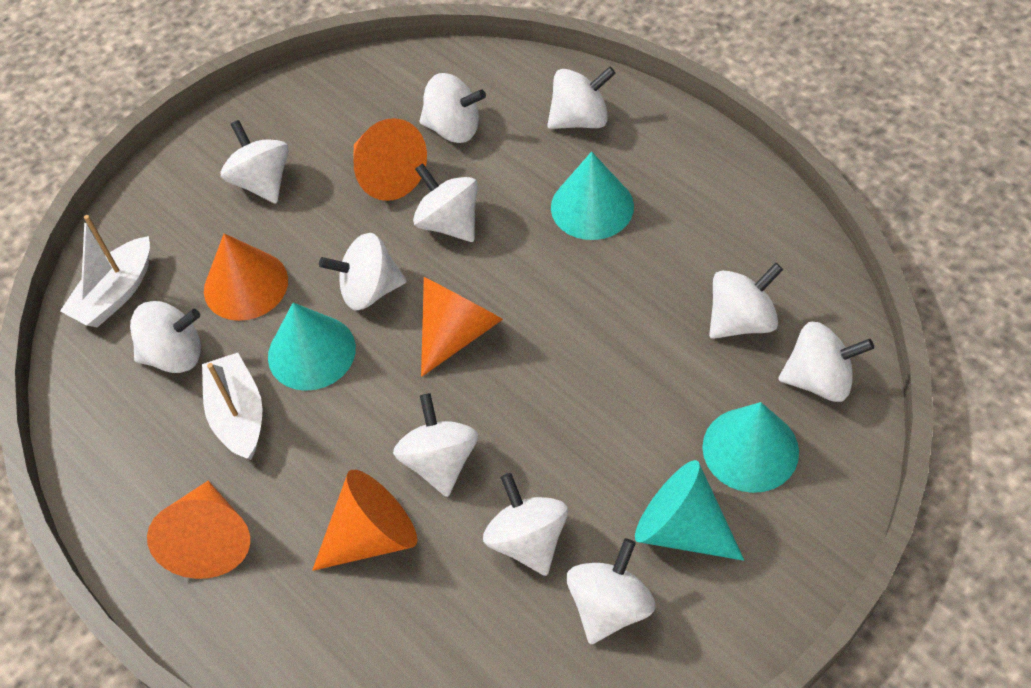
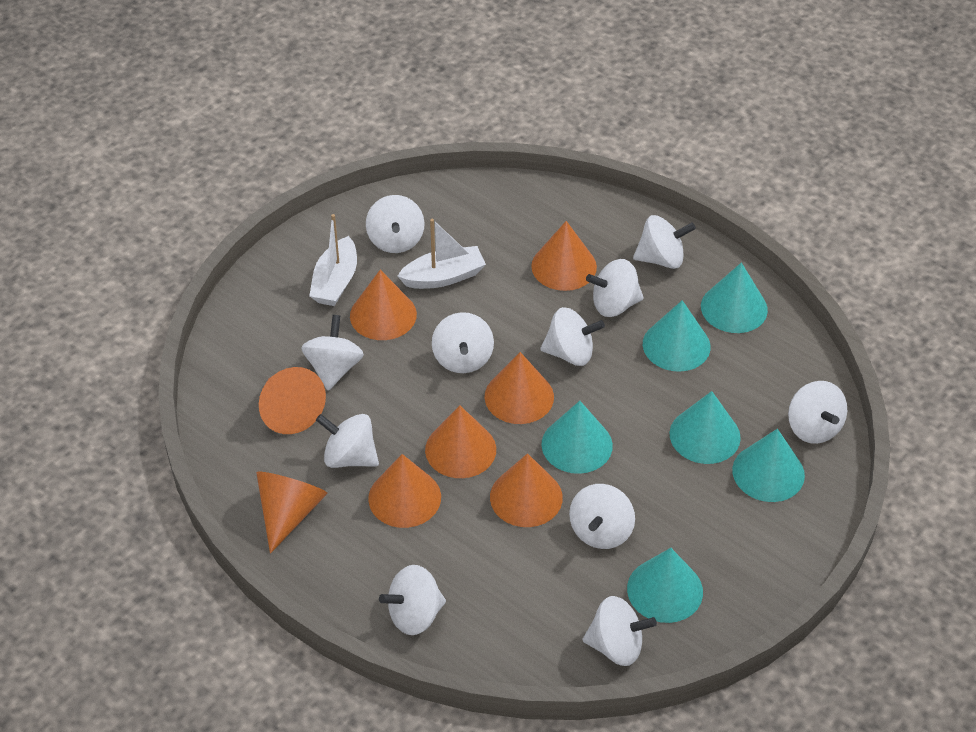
orange cone: [147,481,250,579] [204,233,288,321] [312,470,417,571] [354,118,427,201] [421,277,503,377] = 5 -> [256,472,327,554] [259,367,326,434] [350,270,417,340] [368,454,441,528] [425,405,496,478] [484,352,554,424] [490,453,563,527] [531,221,597,291] = 8
turquoise cone: [268,303,356,391] [551,152,634,240] [635,460,744,561] [702,402,799,493] = 4 -> [542,401,613,474] [627,548,703,623] [643,300,710,372] [669,391,741,464] [701,262,768,333] [732,429,805,502] = 6

